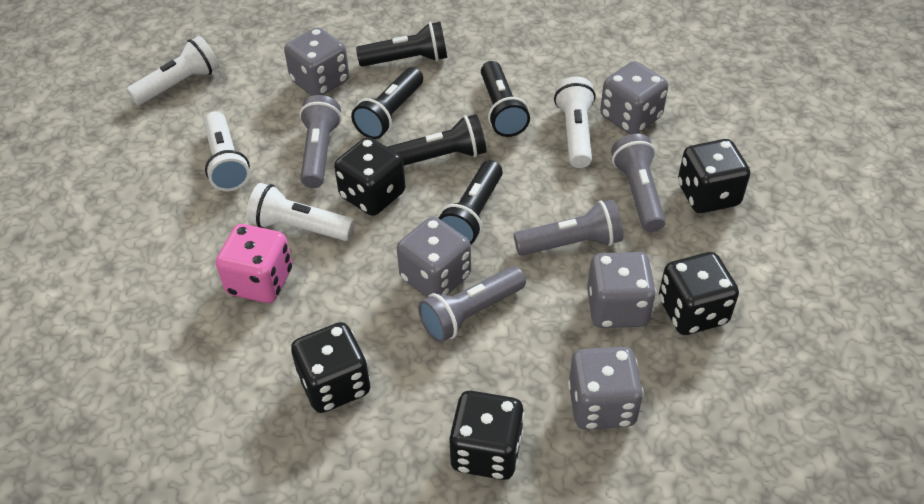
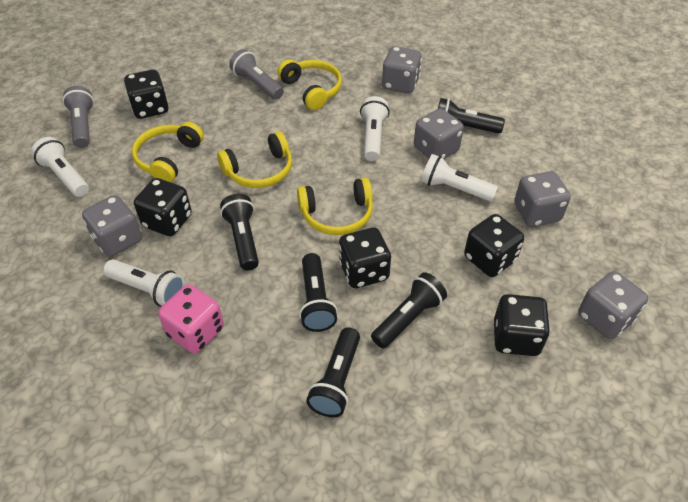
grey flashlight: [299,95,342,188] [418,266,526,343] [514,200,624,256] [611,134,666,232] = 4 -> [62,86,94,148] [229,49,284,100] = 2
yellow headphones: none = 0 -> [132,122,204,182] [217,131,292,188] [277,59,342,110] [297,178,373,235] = 4

